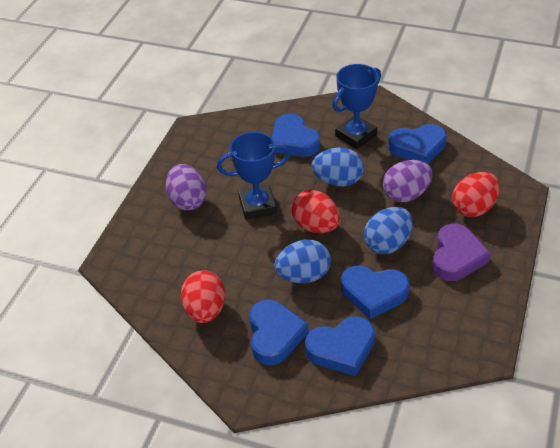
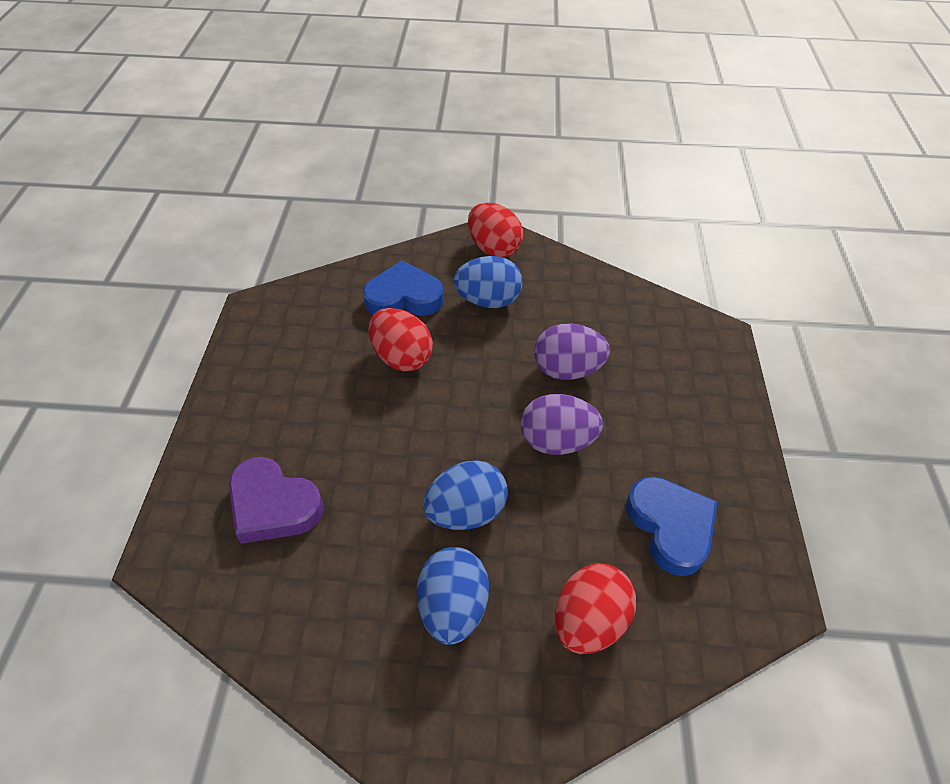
blue heart: [249,299,308,365] [272,113,320,157] [305,316,375,376] [341,265,410,319] [388,124,447,164] = 5 -> [363,260,444,316] [626,476,717,576] = 2
blue trophy: [217,132,291,220] [332,64,381,149] = 2 -> none = 0

